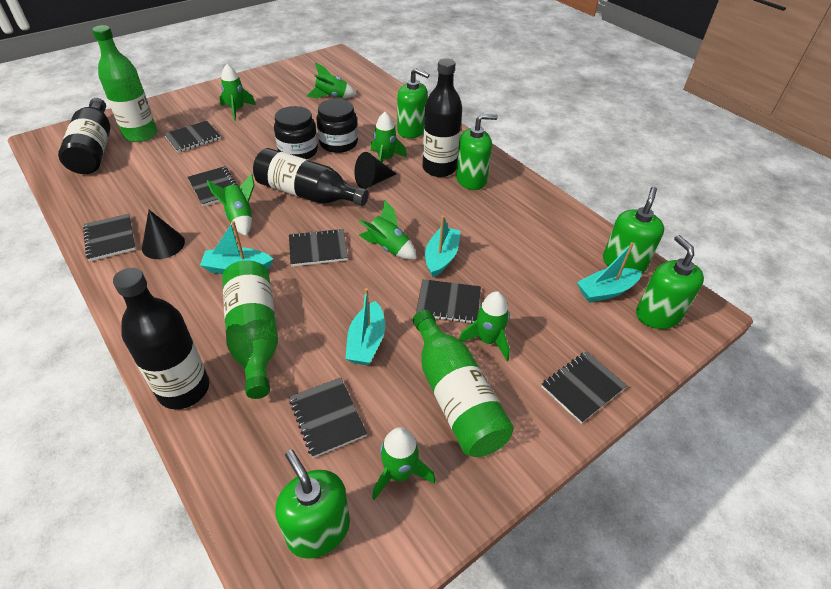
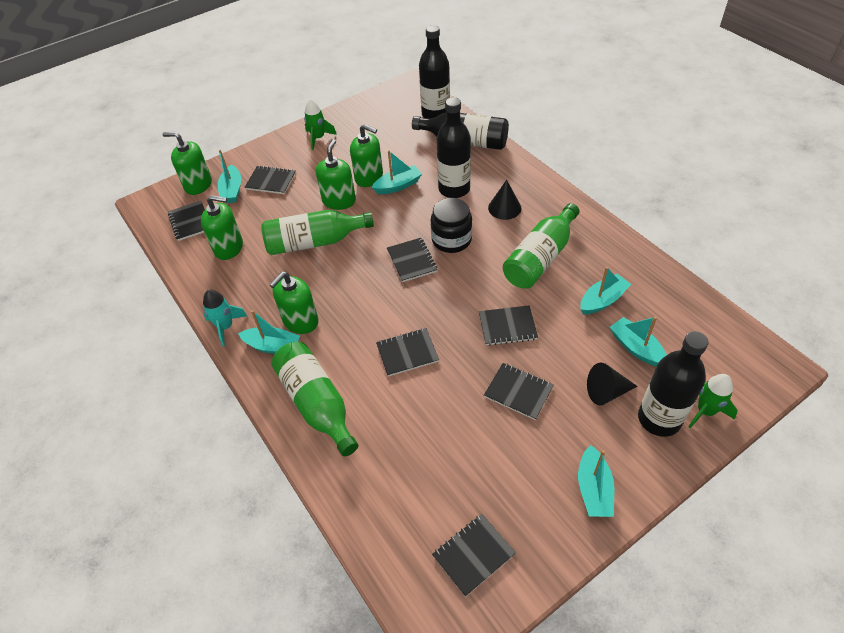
black jar: [274,106,318,159] [316,99,358,153] = 2 -> [431,198,472,253] = 1
green rocket: [207,173,254,236] [220,64,256,121] [306,62,356,98] [359,200,417,260] [371,112,407,163] [372,427,435,500] [459,291,510,361] = 7 -> [304,99,337,150] [688,374,737,428] = 2
turquoise boat: [200,221,273,274] [345,288,385,365] [425,215,460,277] [577,242,642,302] = 4 -> [218,150,241,203] [238,310,300,354] [372,150,422,194] [578,445,614,517] [580,267,631,314] [610,316,667,366] = 6
turquoise rocket: none = 0 -> [203,289,247,346] = 1

